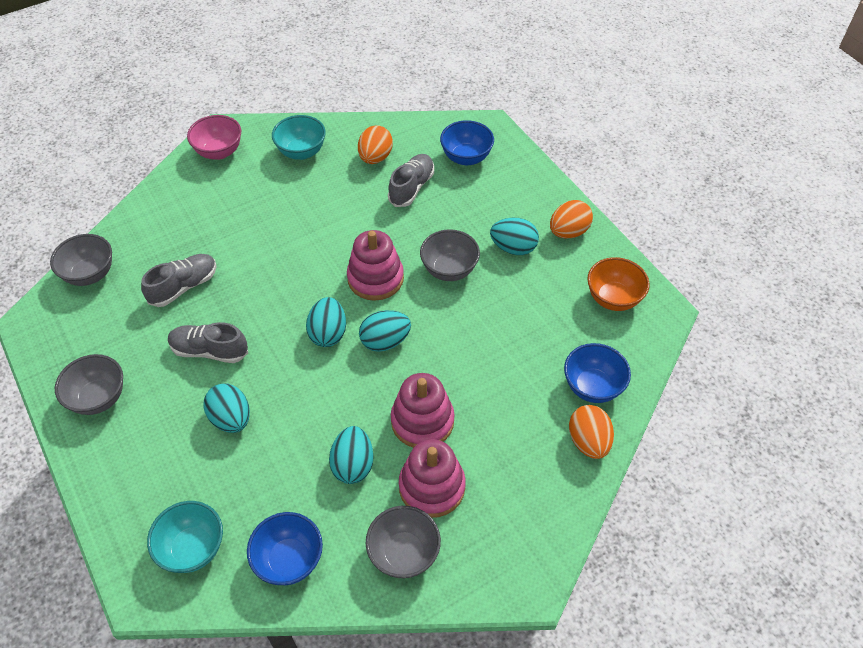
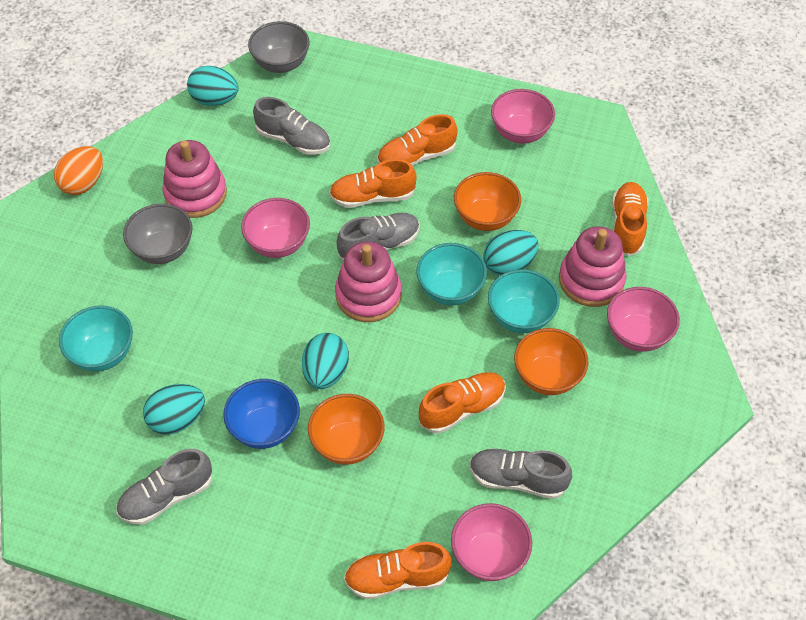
blue bowl: [247,512,323,585] [440,120,494,165] [564,343,631,403] = 3 -> [223,379,300,449] = 1
grey bowl: [50,234,112,286] [55,354,123,415] [366,506,441,578] [420,229,480,281] = 4 -> [123,204,192,264] [248,21,310,73] = 2
grey shoe: [141,254,217,307] [168,322,248,363] [388,154,434,207] = 3 -> [116,449,212,525] [253,97,331,155] [337,213,420,260] [469,448,572,499] = 4
orange bowl: [587,257,650,311] = 1 -> [308,394,384,465] [454,172,521,231] [514,328,588,395] = 3
orange egg: [358,125,393,164] [550,200,593,239] [569,405,614,459] = 3 -> [54,146,103,195] = 1
orange shoe: none = 0 -> [329,159,417,208] [344,542,452,599] [377,114,457,166] [419,372,506,434] [612,182,648,257] = 5
pink bowl: [187,115,241,160] = 1 -> [241,198,310,258] [451,503,532,581] [491,89,555,144] [607,287,680,352] = 4
turquoise bowl: [147,501,223,573] [272,115,326,160] = 2 -> [59,306,133,372] [416,243,487,305] [488,269,560,333] = 3
turquoise egg: [203,383,250,433] [306,297,346,347] [329,426,374,484] [359,310,411,352] [490,218,539,255] = 5 -> [143,384,205,435] [187,66,239,106] [302,333,349,389] [483,230,538,276] = 4

